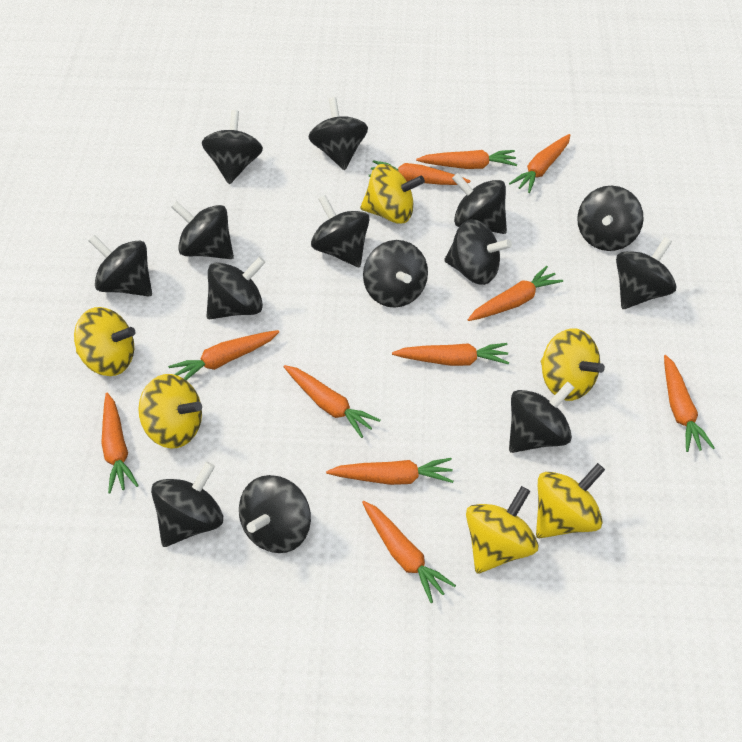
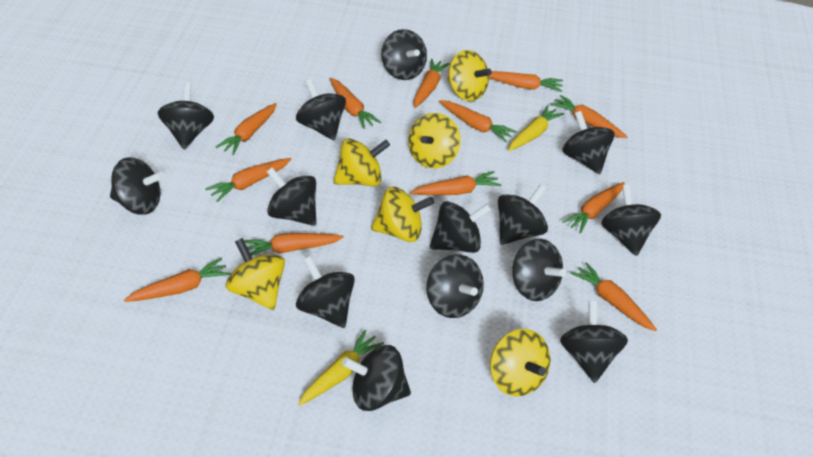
orange carrot: [101,393,139,494] [168,330,279,380] [284,365,381,438] [326,458,453,485] [362,501,456,603] [369,160,470,185] [392,343,510,366] [416,150,517,169] [468,266,563,321] [509,134,571,193] [664,355,715,452] = 11 -> [124,258,231,302] [205,158,291,202] [216,103,277,155] [244,233,344,256] [329,78,381,129] [410,171,502,195] [414,59,450,108] [439,100,516,142] [489,71,563,92] [550,95,627,138] [562,182,625,234] [571,262,657,331] = 12
yellow carrot: none = 0 -> [298,330,384,406] [508,105,564,151] = 2

